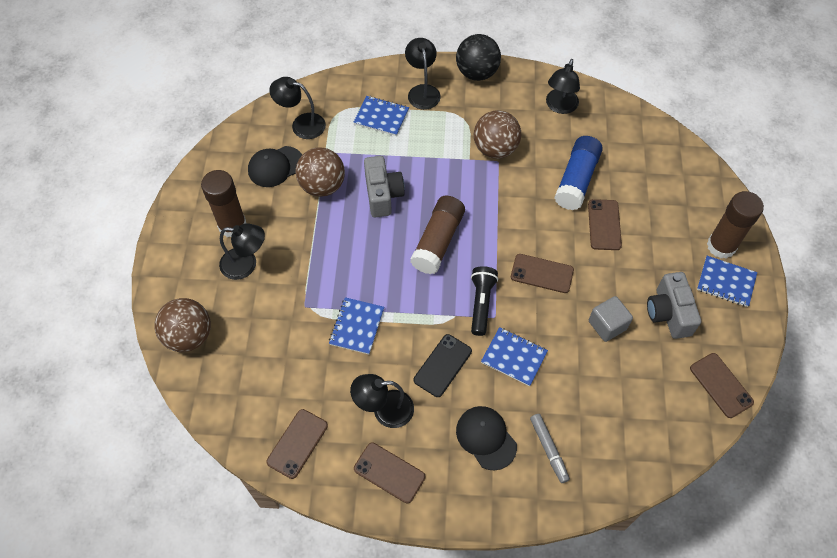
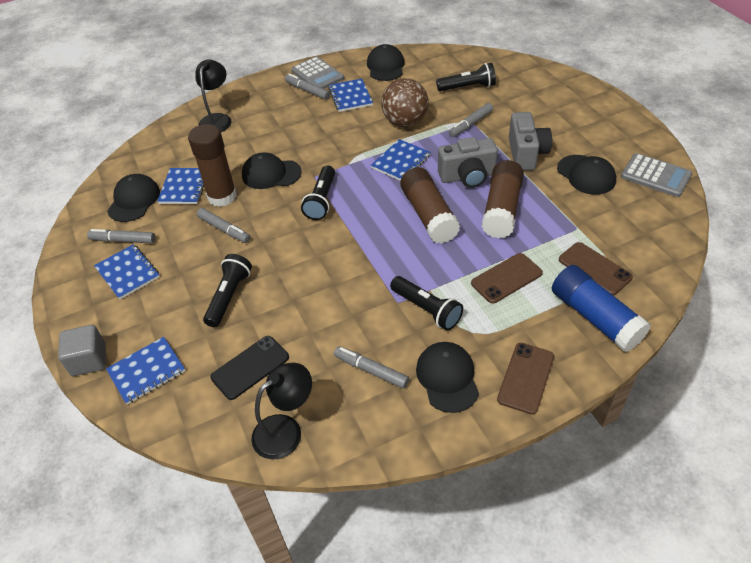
black ball: [456,34,501,81] = 1 -> none = 0
black cap: [248,146,302,187] [456,406,517,470] = 2 -> [107,174,160,222] [242,152,301,189] [367,44,405,81] [416,342,479,413] [557,155,616,195] = 5
black flashlight: [471,266,498,336] = 1 -> [203,254,252,327] [301,166,335,220] [390,276,463,331] [436,63,496,91] = 4
black lamp: [219,224,265,280] [269,77,326,139] [350,374,414,428] [405,38,441,110] [546,59,580,114] = 5 -> [195,60,232,132] [251,362,312,459] = 2
blue notebook: [329,297,384,354] [354,96,409,136] [481,327,548,386] [697,256,757,307] = 4 -> [94,244,160,299] [106,337,185,405] [157,168,204,204] [328,79,373,112] [371,139,431,181] = 5
brown ball: [154,298,211,352] [296,147,345,197] [474,110,521,159] = 3 -> [381,78,429,127] = 1
brown phone: [266,409,328,479] [354,442,425,503] [511,254,574,293] [588,199,622,250] [690,353,754,418] = 5 -> [471,253,543,304] [497,343,554,415] [559,242,633,295] = 3
grey calculator: none = 0 -> [291,56,344,89] [621,153,692,197] = 2
grey marker: [530,414,570,483] = 1 -> [87,229,155,243] [197,208,250,243] [285,73,330,100] [334,346,409,389] [449,103,493,137] = 5

